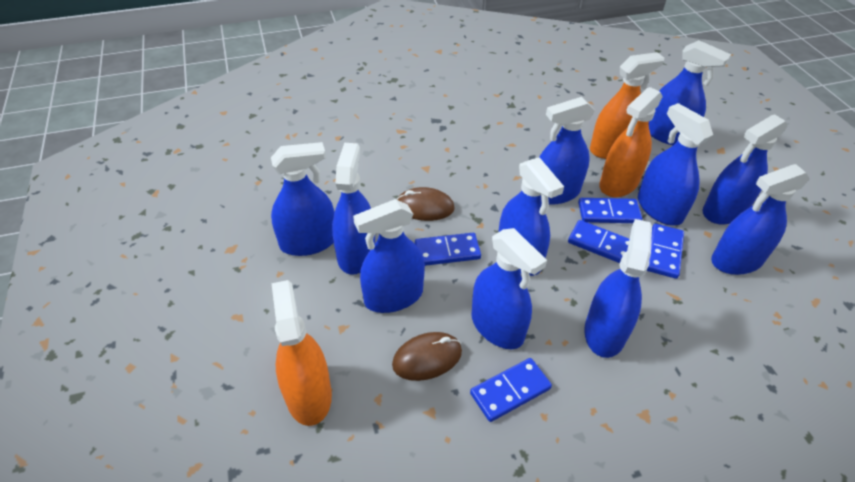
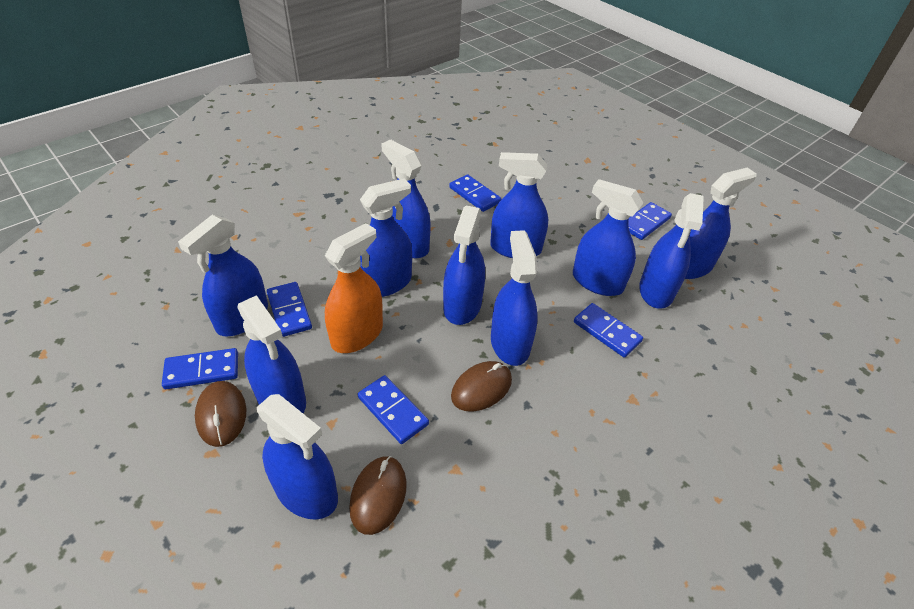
blue domino: [415,233,481,266] [470,358,552,422] [568,220,629,263] [578,198,643,223] [647,224,684,279] = 5 -> [162,348,238,389] [267,282,312,337] [358,375,429,444] [449,174,501,212] [574,303,643,358] [628,202,672,240] = 6
brown mouse: [392,332,462,381] [396,187,455,221] = 2 -> [195,381,246,447] [349,456,407,535] [451,361,512,412] = 3
orange spray bottle: [271,280,332,426] [590,52,664,159] [599,87,663,197] = 3 -> [325,223,383,353] = 1

